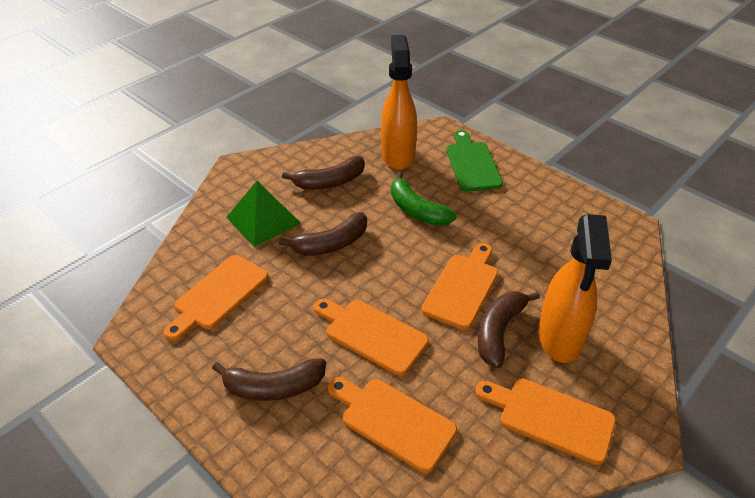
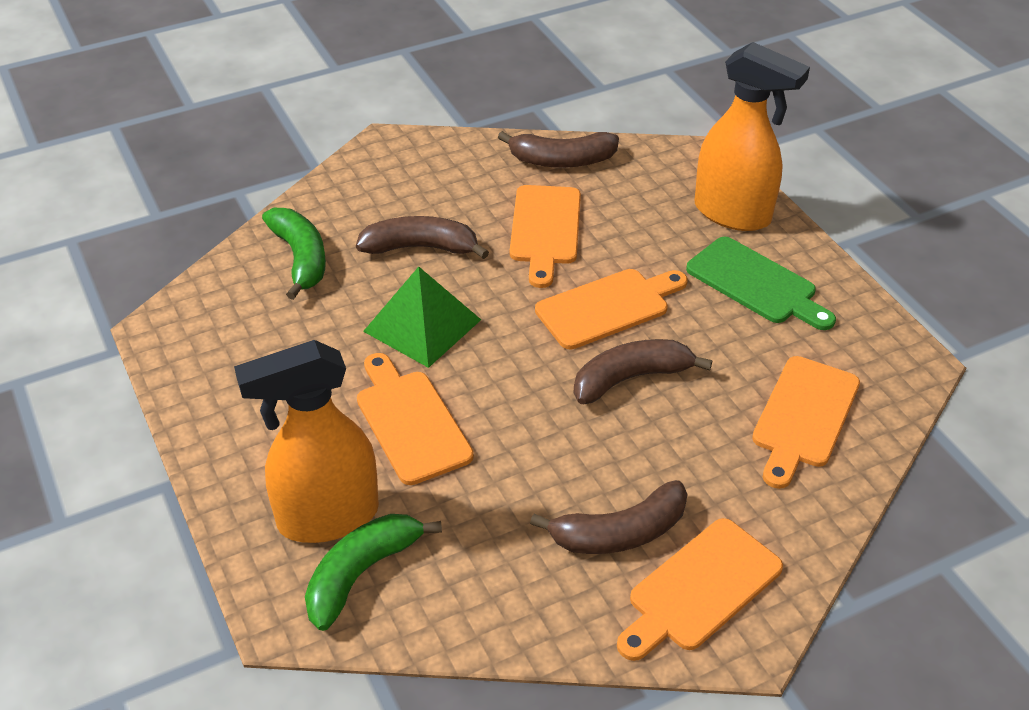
green banana: [391,172,457,226] = 1 -> [262,208,326,300] [305,514,442,631] = 2

